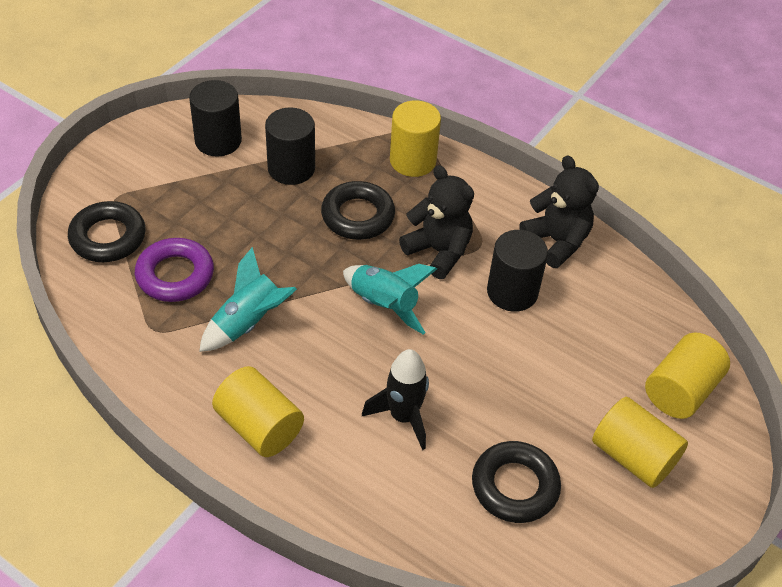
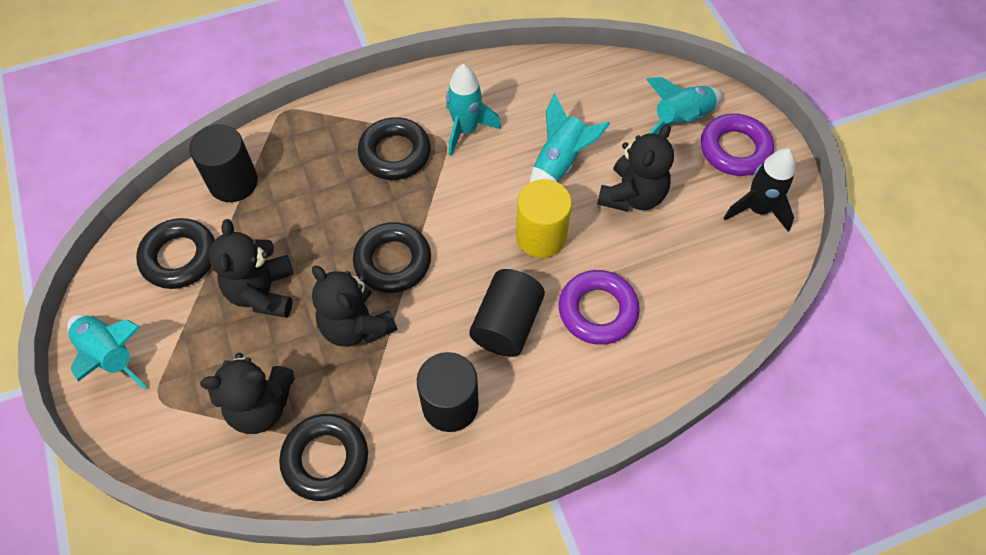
black ring: [68,201,146,262] [321,181,395,240] [472,441,561,523] = 3 -> [136,218,215,289] [279,414,368,501] [353,222,431,293] [358,117,431,180] = 4
black teddy bear: [399,165,474,279] [519,155,599,268] = 2 -> [200,353,295,434] [209,219,294,318] [312,266,397,347] [597,124,674,212] = 4
purple ring: [135,238,214,302] = 1 -> [559,270,640,345] [701,113,774,176] = 2
turquoise rocket: [199,247,297,352] [343,264,437,335] = 2 -> [67,315,147,390] [446,64,501,156] [529,93,610,183] [646,77,722,134] = 4
yellow cylinder: [212,366,304,457] [390,101,441,177] [592,397,688,488] [645,333,730,419] = 4 -> [516,179,572,258] = 1

